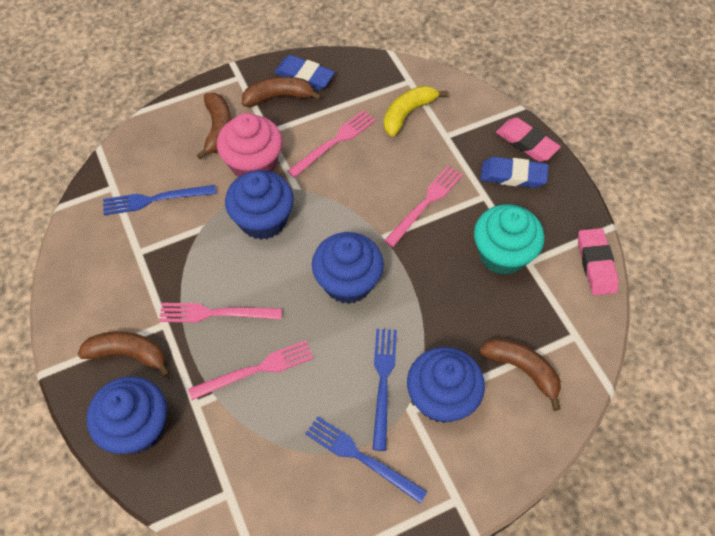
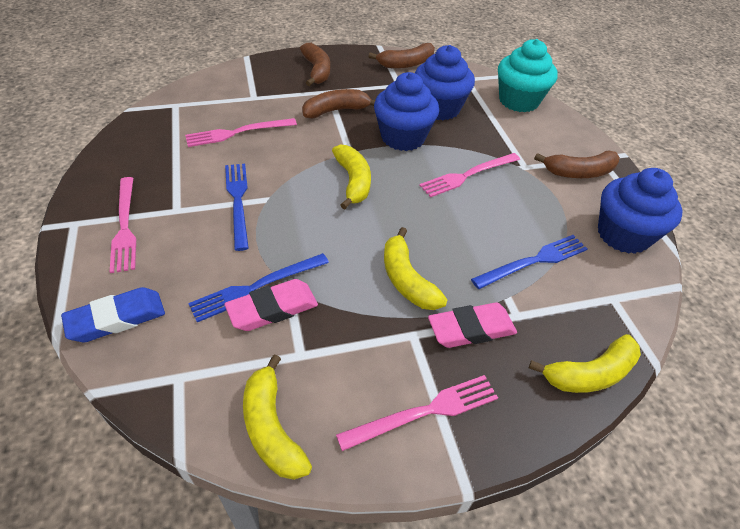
blue cupcake: [86,376,167,454] [225,170,294,240] [312,232,384,304] [407,347,485,423] = 4 -> [374,72,439,151] [415,45,475,120] [598,168,683,254] = 3
blue eraser: [274,55,335,90] [481,157,548,188] = 2 -> [61,287,165,342] = 1
pink cupcake: [217,113,282,177] = 1 -> none = 0
yellow banana: [384,86,448,137] = 1 -> [243,354,312,480] [332,144,371,209] [384,227,447,310] [529,334,641,393] = 4

